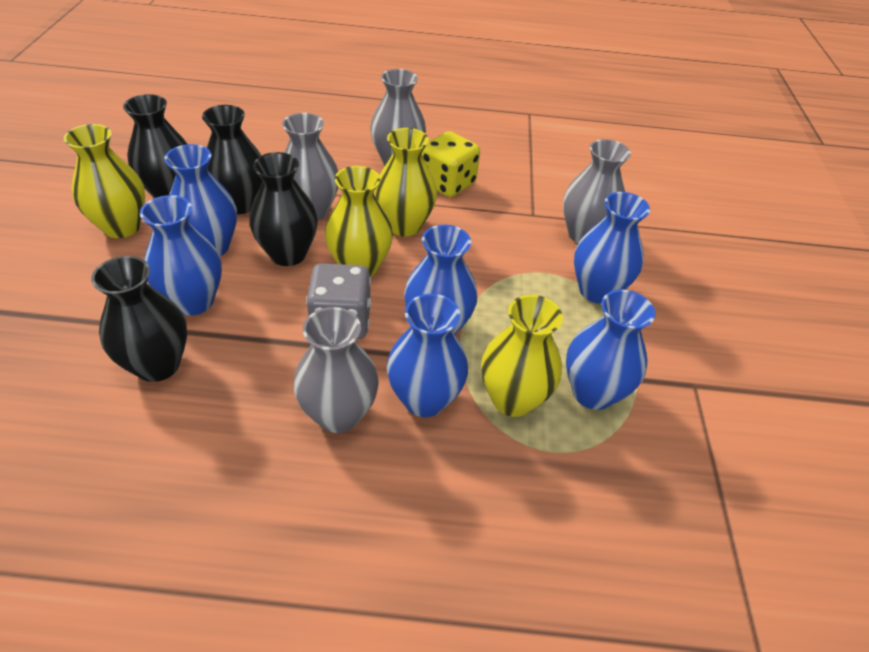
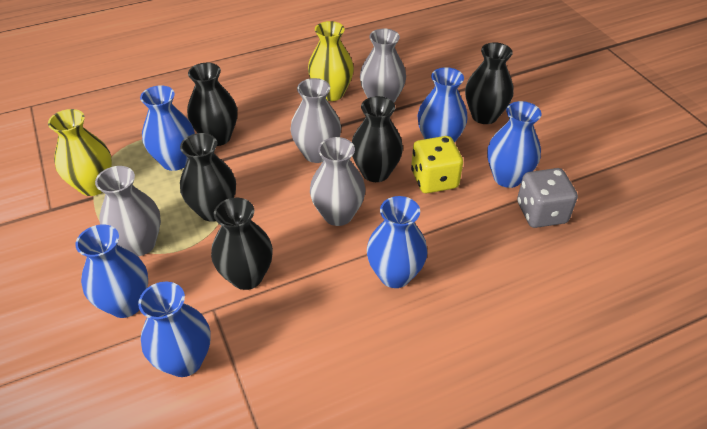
black vase: [91,256,187,382] [123,94,187,198] [202,105,262,214] [249,152,318,266] = 4 -> [180,133,236,222] [187,63,237,146] [211,198,273,290] [352,96,403,182] [465,42,513,124] = 5
yellow vase: [64,124,145,238] [325,166,393,277] [375,128,437,236] [481,295,563,417] = 4 -> [48,109,112,196] [308,21,354,101] = 2

